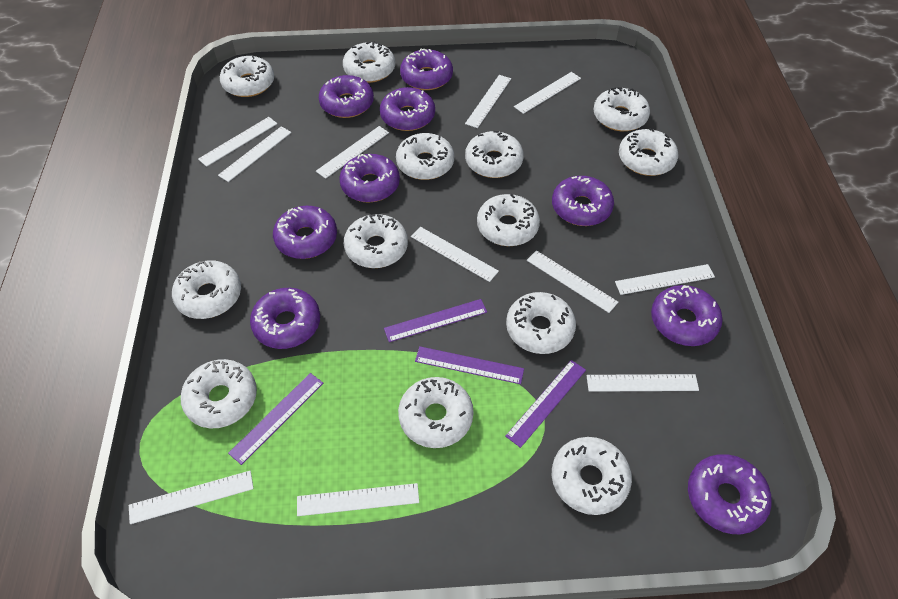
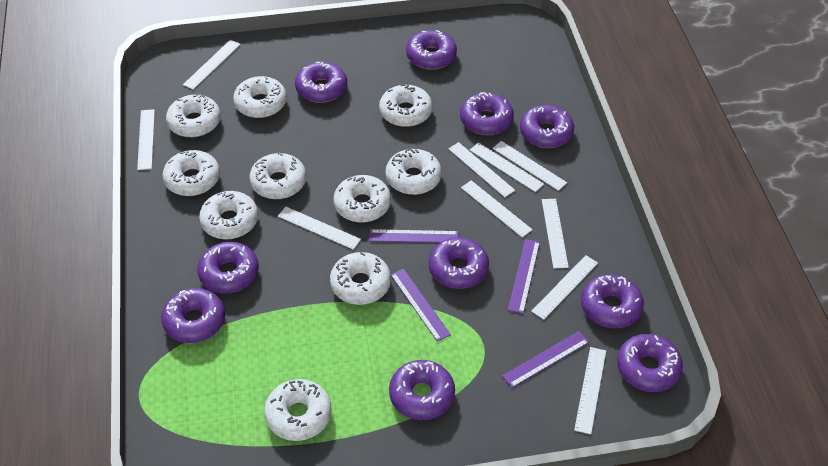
purple donut: [250,288,320,349] [273,206,337,259] [319,75,374,118] [339,154,400,203] [380,87,435,131] [400,48,453,90] [552,176,614,226] [651,285,723,346] [688,454,772,534] = 9 -> [161,288,225,343] [197,242,259,294] [295,62,347,103] [389,360,455,420] [406,30,457,70] [429,237,489,289] [460,92,514,135] [520,105,574,148] [581,274,644,329] [617,334,683,392] = 10
white donut: [172,260,241,319] [180,359,257,428] [220,55,274,97] [343,41,395,83] [344,214,408,268] [396,133,454,180] [398,377,474,448] [465,131,524,178] [477,194,540,246] [506,292,576,354] [552,437,632,515] [593,87,650,131] [619,128,679,176] = 13 -> [162,150,220,196] [166,94,221,137] [199,191,258,239] [233,76,287,118] [249,153,306,199] [264,379,332,441] [330,252,391,305] [333,175,391,222] [379,84,432,127] [385,148,442,195] = 10
white ruler: [129,471,254,524] [198,117,277,167] [218,126,291,182] [297,483,419,516] [316,126,389,179] [411,227,499,282] [465,75,511,128] [514,72,581,114] [527,250,618,313] [586,374,699,392] [615,264,715,295] = 11 -> [137,109,155,170] [183,40,241,90] [278,207,361,250] [448,142,515,197] [461,180,533,237] [470,142,544,192] [492,141,567,191] [531,255,598,320] [542,199,569,269] [574,347,606,434] = 10

